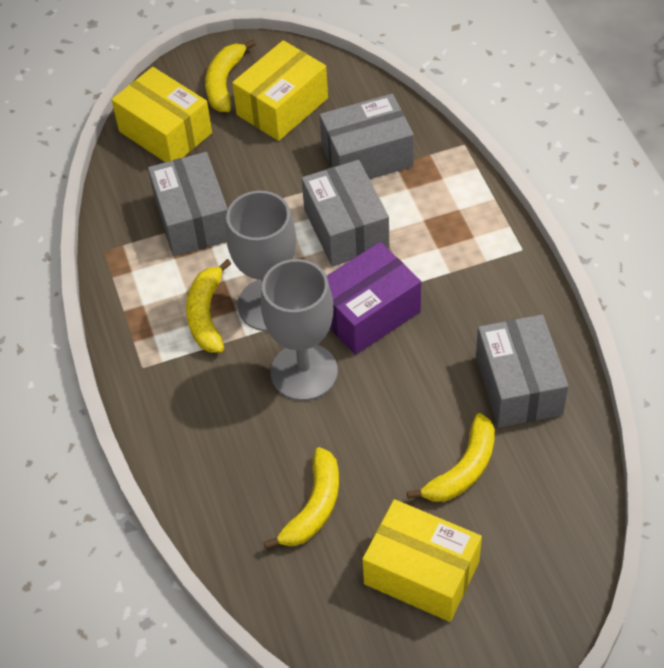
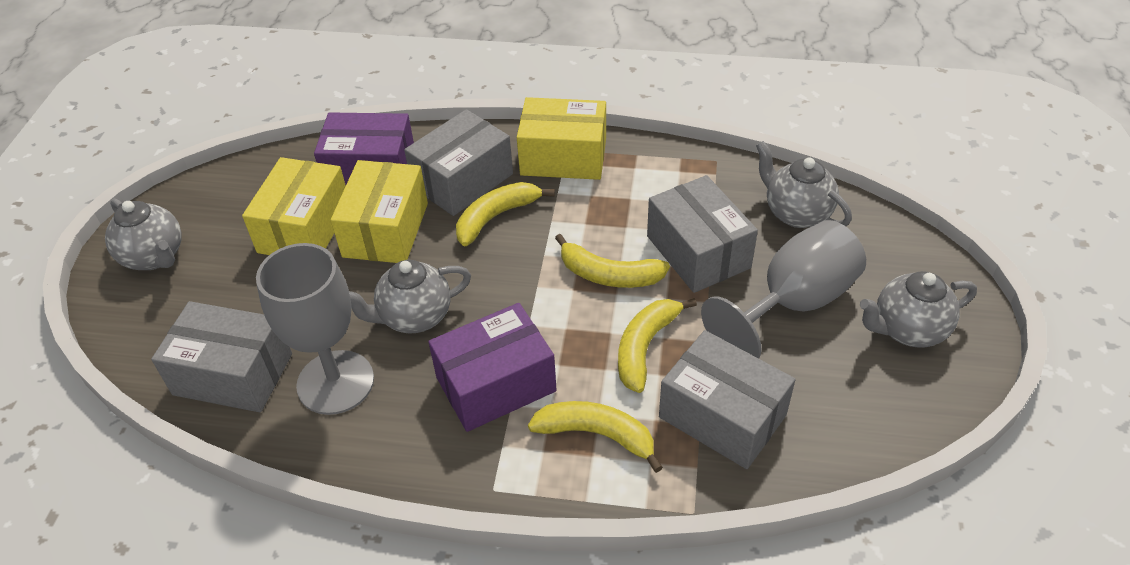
grey teapot: none = 0 -> [105,199,182,270] [349,260,471,334] [756,141,852,228] [860,271,977,347] = 4
purple box: [327,242,421,355] = 1 -> [314,112,414,185] [428,303,557,432] = 2

